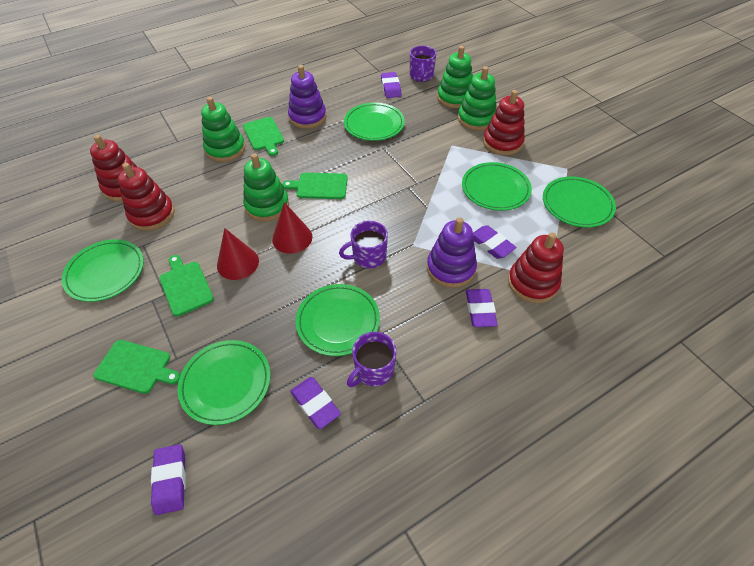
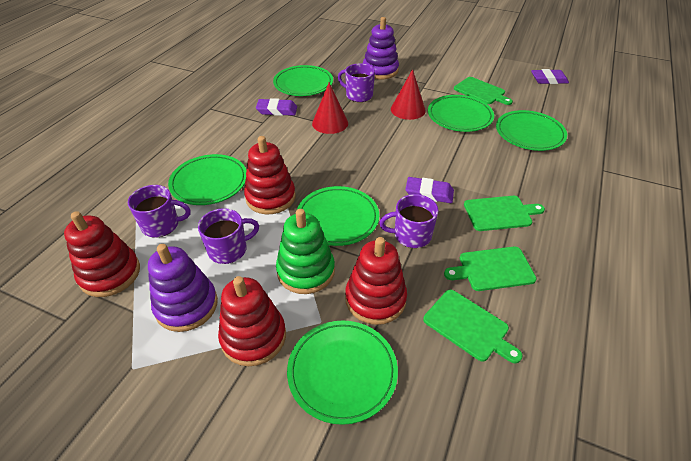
green stacking toy: [201,97,245,162] [243,153,289,221] [437,46,473,108] [458,66,497,130] = 4 -> [276,209,335,294] = 1
purple eraser: [151,444,186,515] [290,377,341,429] [381,72,402,98] [466,289,498,327] [473,225,517,259] = 5 -> [256,98,297,116] [405,177,454,203] [531,69,569,84] = 3
purple mug: [339,221,388,268] [347,332,396,387] [410,46,436,82] = 3 -> [128,185,191,238] [198,208,259,264] [338,63,375,102] [379,194,438,248] = 4

